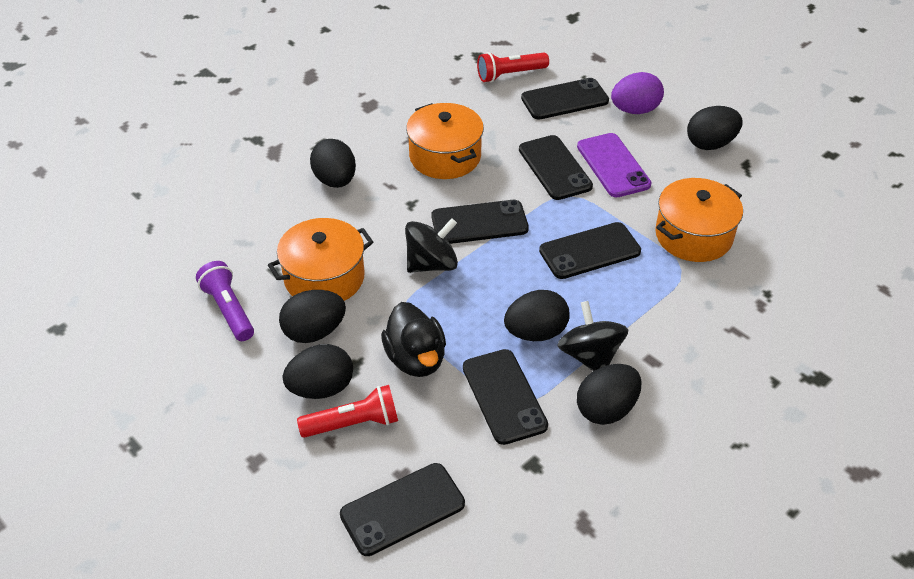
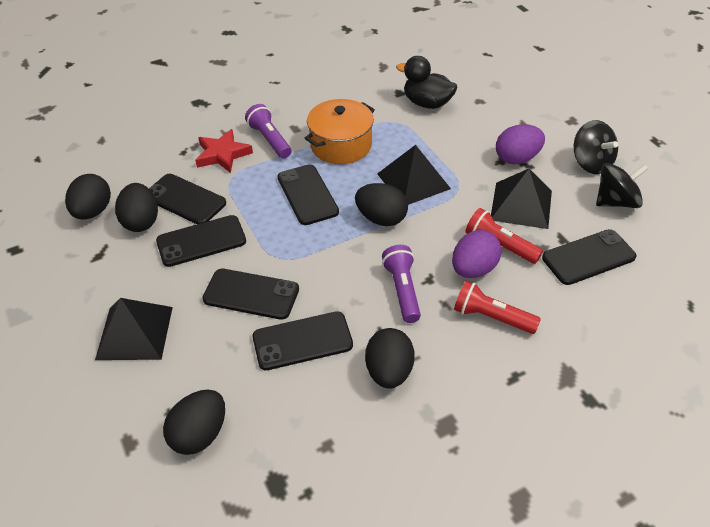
black egg: [279,290,346,343] [282,344,353,399] [310,139,356,188] [504,290,570,341] [577,364,642,425] [687,106,742,150] = 6 -> [65,174,111,220] [115,183,158,232] [163,390,225,455] [355,183,408,226] [365,328,414,389] = 5
black pyramid: none = 0 -> [95,298,173,360] [377,145,451,205] [491,169,552,229] = 3
orange pot: [268,218,373,301] [406,103,484,179] [655,178,743,262] = 3 -> [305,99,375,164] = 1
purple egg: [611,72,664,114] = 1 -> [452,230,502,278] [496,124,545,164] = 2
purple flashlight: [196,261,254,341] = 1 -> [245,104,292,159] [382,245,421,323] = 2
purple phone: [577,133,652,198] = 1 -> none = 0
red star: none = 0 -> [195,129,253,173] = 1

